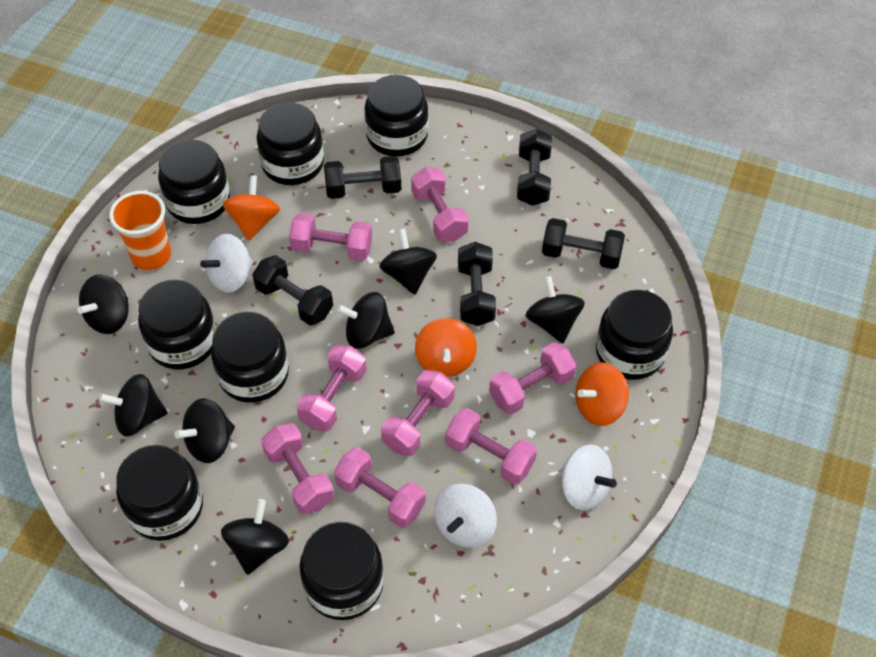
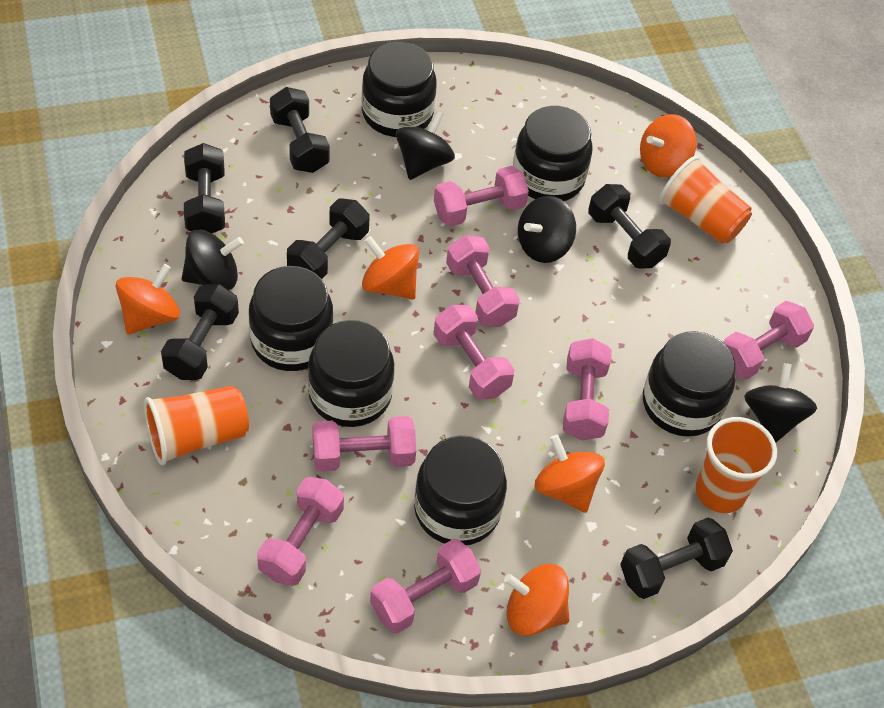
black dumbbell: [252,255,333,325] [324,156,401,199] [458,242,496,326] [517,129,552,206] [542,218,625,269] = 5 -> [161,284,239,380] [184,143,225,233] [270,87,330,173] [287,198,370,279] [588,184,671,269] [620,517,733,599] = 6
black jar: [116,445,203,541] [138,279,216,369] [158,139,230,224] [211,312,289,403] [256,102,324,185] [299,522,384,620] [364,75,429,156] [596,290,673,380] = 8 -> [249,266,333,371] [308,320,394,427] [361,42,437,137] [414,435,507,545] [513,106,592,201] [643,331,736,437] = 6
black spinning top: [77,274,129,334] [99,374,167,437] [174,399,235,463] [221,499,289,575] [336,292,395,349] [379,229,437,295] [525,276,585,343] = 7 -> [182,229,244,290] [396,111,455,180] [518,196,576,263] [744,363,817,443] = 4
orange cup: [109,191,171,270] = 1 -> [144,386,249,465] [659,156,752,244] [696,417,777,513] = 3
orange spinning top: [223,175,280,240] [415,318,477,377] [575,362,629,426] = 3 -> [116,264,180,335] [362,236,419,299] [504,564,569,636] [535,435,605,513] [640,114,697,177] = 5
white spinning top: [200,234,253,293] [434,484,497,548] [560,445,617,510] = 3 -> none = 0

